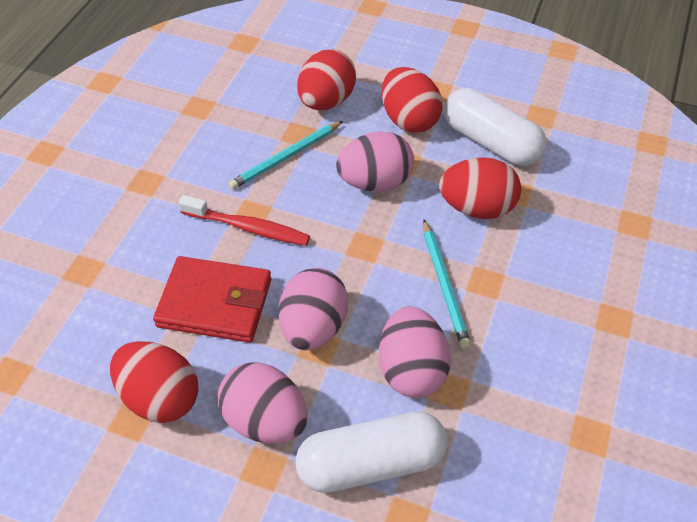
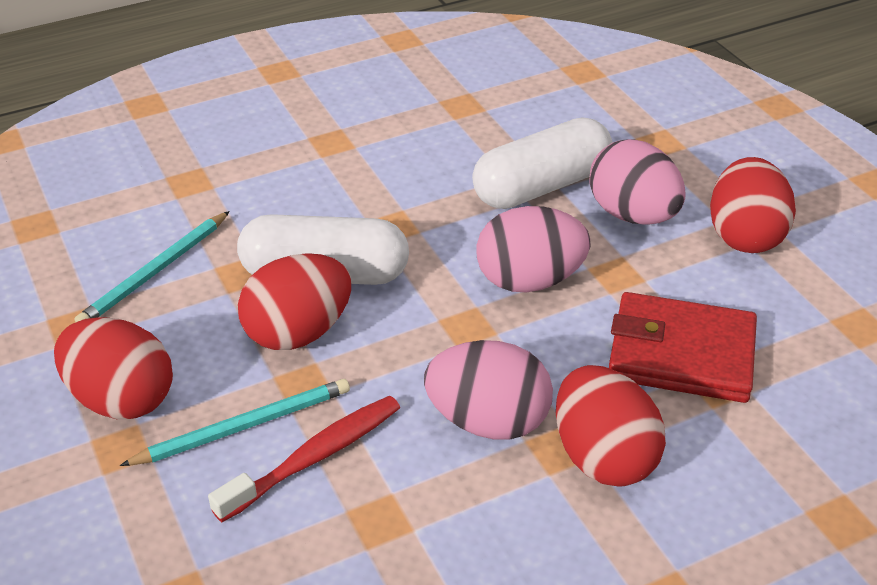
pink egg: [218,362,308,443] [278,268,348,350] [336,131,414,192] [379,306,451,398] = 4 -> [424,340,553,440] [476,206,590,292] [590,139,686,224] = 3

